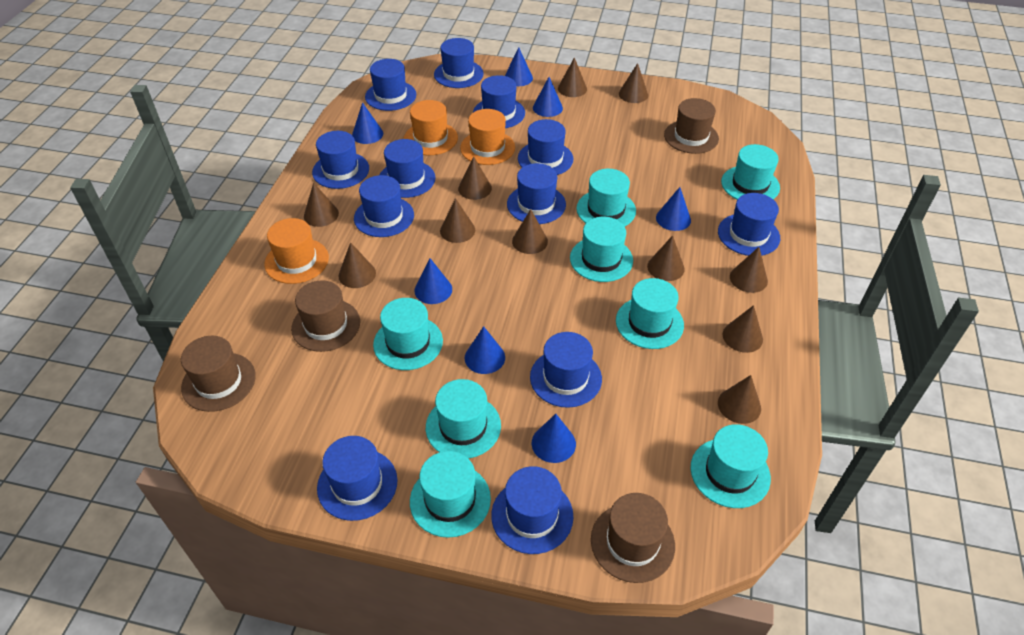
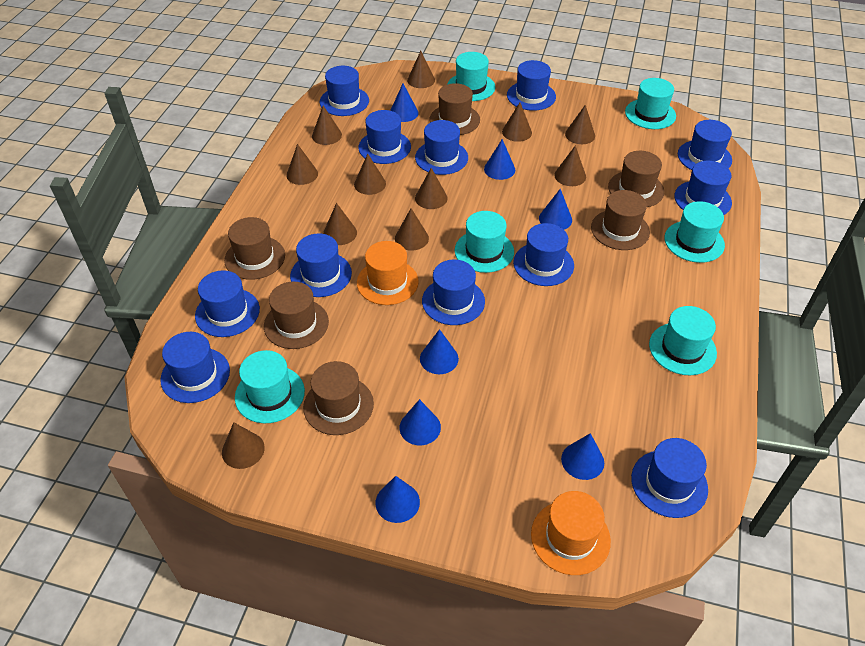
brown hat: [181,336,256,412] [291,280,360,352] [591,493,675,583] [664,98,719,154] = 4 -> [224,217,285,280] [264,282,329,349] [303,361,374,435] [430,83,480,135] [591,190,650,250] [608,151,665,207] = 6
orange hat: [264,218,329,284] [404,100,458,155] [460,109,515,165] = 3 -> [357,241,419,305] [531,491,611,575] = 2
turquoise hat: [373,298,443,370] [410,451,491,538] [426,379,501,459] [570,217,633,282] [576,169,636,226] [616,278,684,349] [691,424,771,508] [721,144,780,200] = 8 -> [235,350,305,423] [447,52,495,101] [455,211,514,273] [625,78,676,129] [649,306,717,375] [664,201,725,263] = 6

